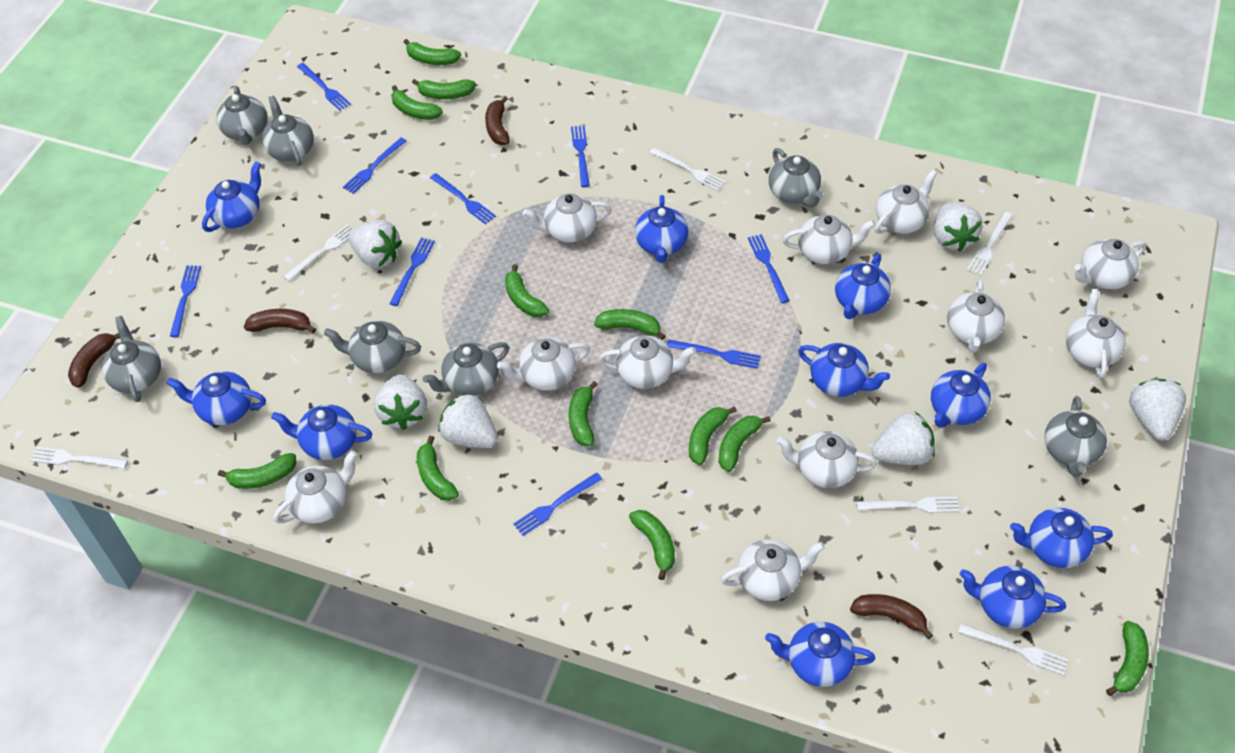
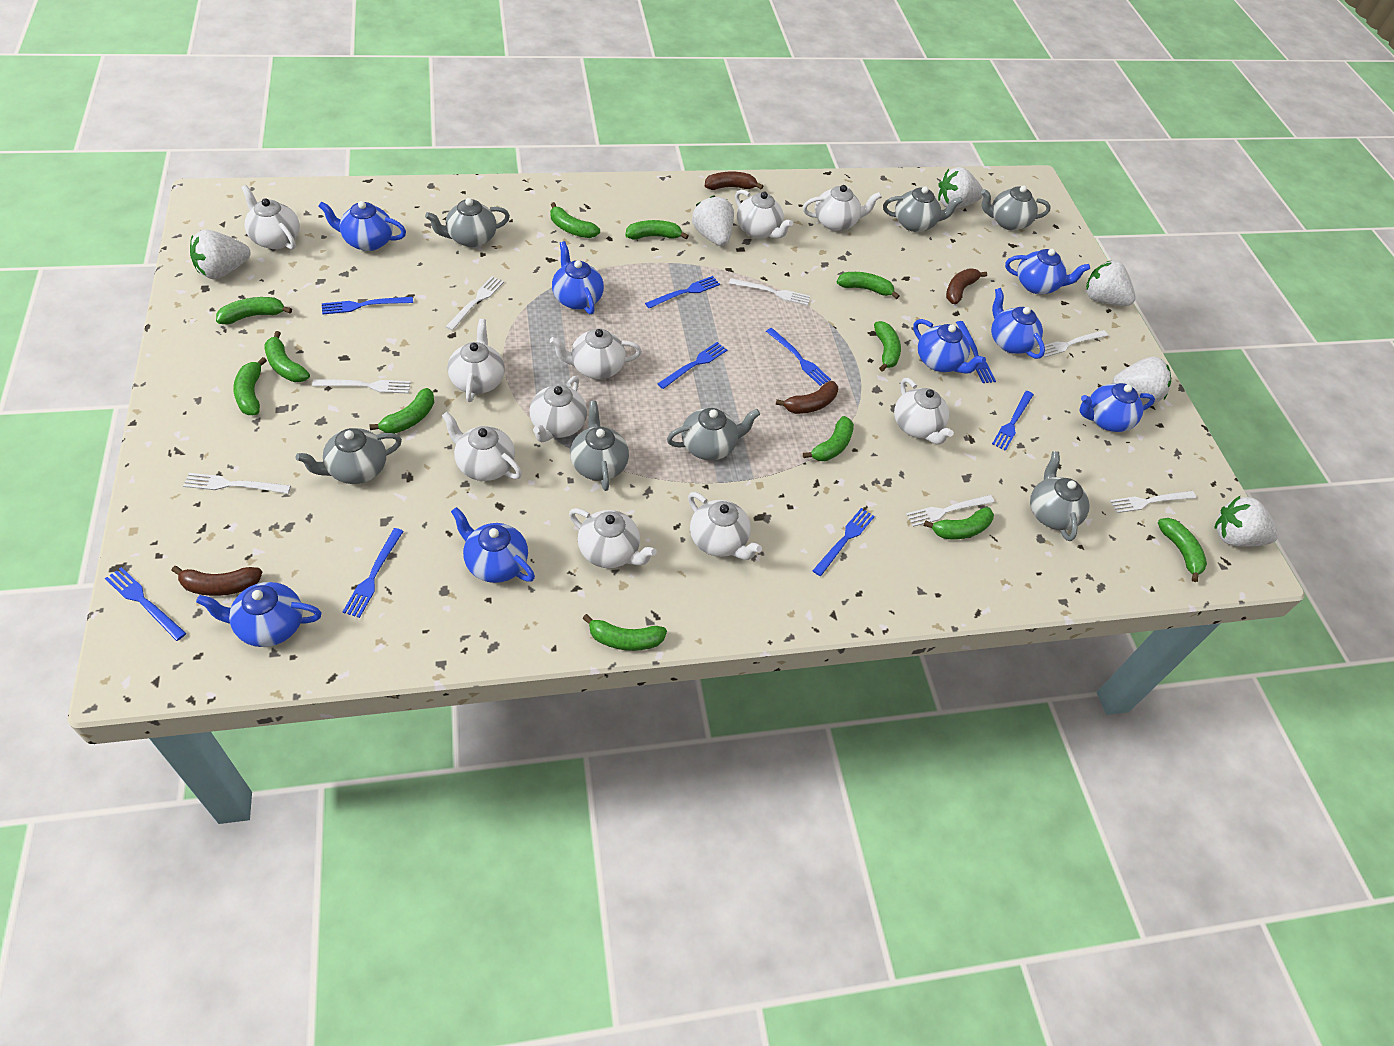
blue teapot: [166,371,266,426] [202,161,261,232] [271,404,372,460] [635,195,689,263] [765,622,875,687] [798,343,890,397] [835,254,891,319] [931,363,991,428] [960,566,1066,629] [1010,508,1113,568] = 10 -> [196,582,322,647] [318,201,406,251] [451,507,535,583] [552,241,604,314] [913,319,986,374] [991,288,1045,359] [1005,249,1090,294] [1080,383,1155,432] = 8
white fork: [30,447,128,469] [283,224,353,281] [650,148,726,191] [857,497,960,513] [958,623,1068,676] [967,212,1013,276] = 6 -> [183,473,291,494] [312,379,411,394] [446,276,504,331] [729,278,810,306] [906,495,994,527] [1037,330,1108,358] [1110,491,1196,513] = 7
white teapot: [274,450,357,524] [497,337,590,391] [523,193,612,243] [599,335,696,389] [721,539,825,601] [776,431,877,488] [783,215,875,264] [875,170,937,234] [947,280,1005,353] [1066,289,1126,378] [1074,239,1146,290] = 11 -> [241,185,300,250] [442,412,522,481] [447,319,505,402] [529,376,587,442] [550,328,642,379] [569,508,657,568] [688,492,762,560] [735,190,793,239] [803,185,881,231] [894,378,954,445] = 10

